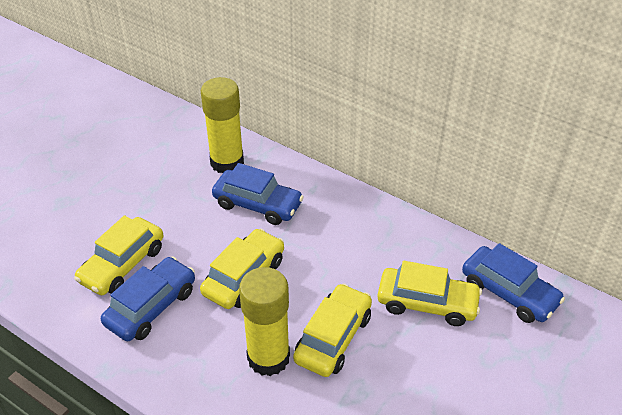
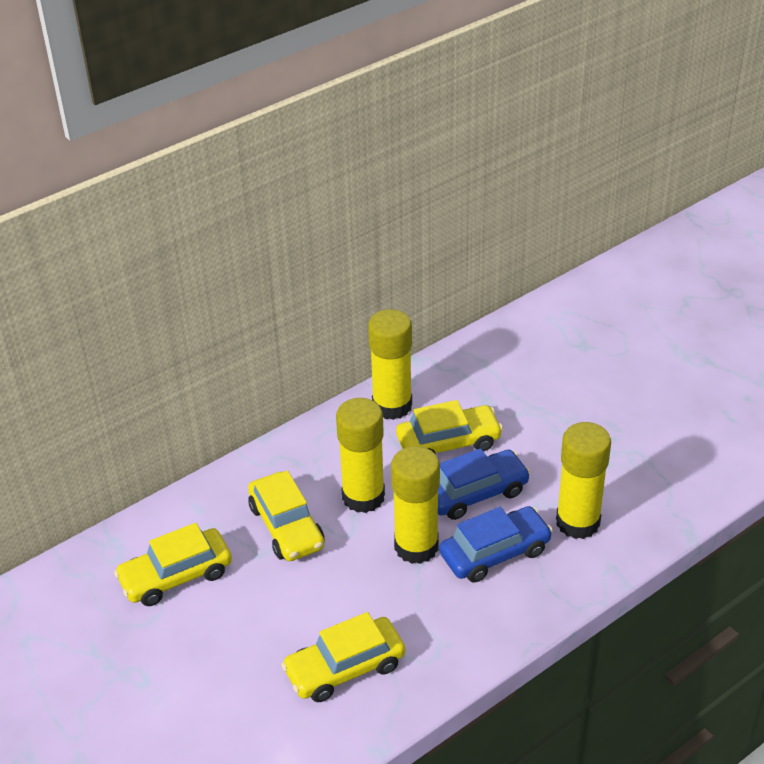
blue car: [101,257,195,341] [212,163,304,225] [462,243,565,323] = 3 -> [438,448,531,520] [439,506,553,582] = 2
yellow glue stick: [201,77,244,173] [239,267,290,376] = 2 -> [336,398,385,513] [368,309,412,420] [391,446,440,564] [556,422,611,539] = 4

